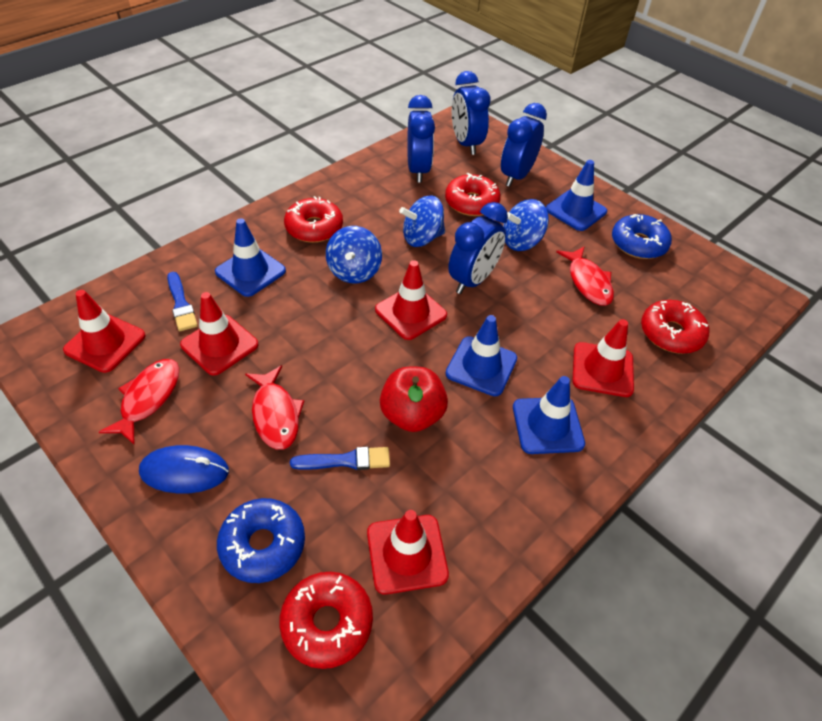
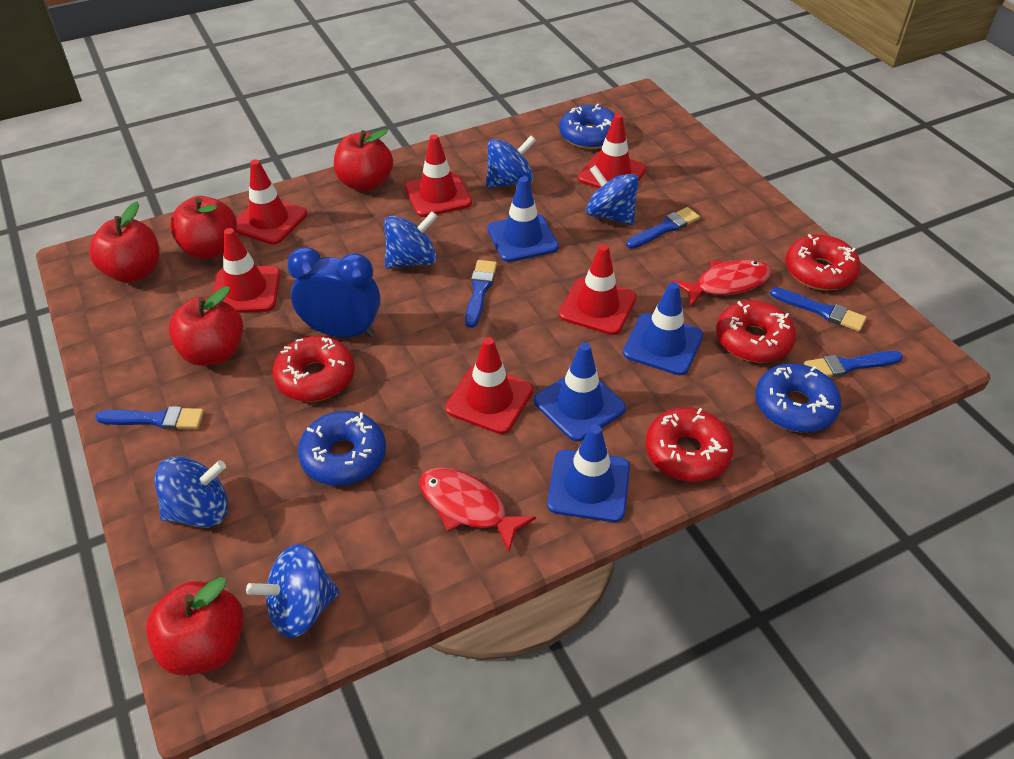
blue brush: [167,272,198,331] [290,447,390,470] = 2 -> [95,406,204,430] [465,260,497,328] [626,207,700,249] [770,287,867,331] [804,351,903,377] = 5
blue clock: [407,95,435,183] [448,202,508,294] [452,71,491,155] [501,103,547,187] = 4 -> [287,247,381,338] = 1
blue donut: [217,498,305,583] [612,214,672,259] = 2 -> [298,411,386,486] [559,104,615,149] [755,363,841,433] = 3
blue mouse: [139,445,229,493] = 1 -> none = 0
blue spinning top: [326,226,382,283] [399,195,445,247] [503,199,549,251] = 3 -> [154,456,228,528] [246,544,340,638] [385,211,438,269] [486,135,536,188] [586,165,639,225] = 5
red apple: [380,366,448,432] = 1 -> [89,202,160,283] [146,577,244,676] [168,286,243,366] [170,196,237,259] [334,129,393,191] = 5
red fish: [99,359,179,444] [245,365,304,450] [556,246,614,306] = 3 -> [419,467,536,552] [673,260,771,306] = 2
red traffic cone: [63,290,146,373] [180,292,259,375] [367,510,449,595] [375,260,447,340] [572,319,634,397] = 5 -> [212,228,280,313] [236,159,307,245] [405,134,472,217] [445,337,533,434] [559,244,636,335] [578,114,647,188] = 6

